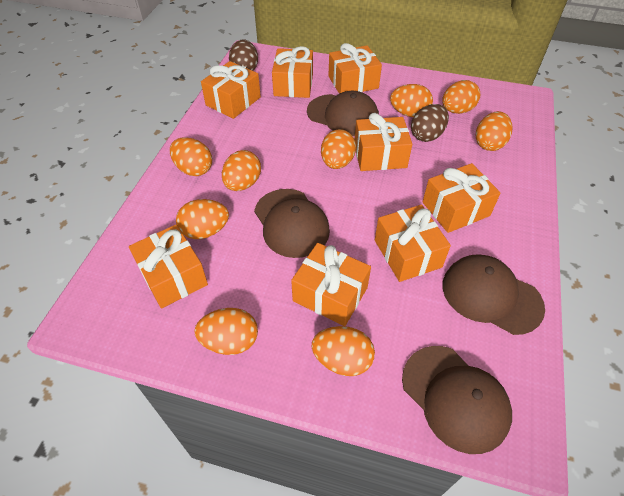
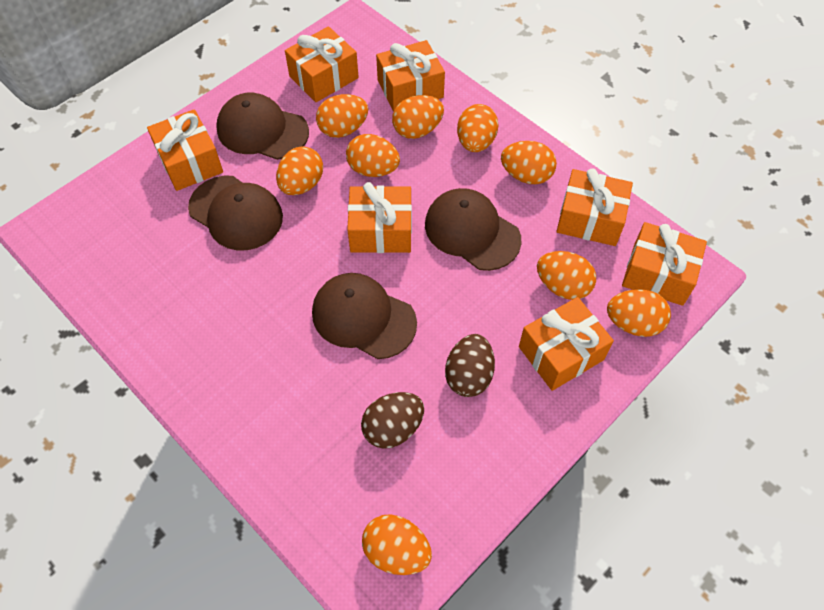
orange gift: [129,225,208,308] [201,61,261,119] [272,46,313,98] [291,243,371,326] [328,43,382,94] [355,113,412,171] [375,204,451,282] [423,163,501,233] = 8 -> [147,109,223,191] [285,26,359,102] [347,182,412,253] [376,40,445,112] [519,297,614,391] [557,168,633,246] [622,222,707,306] = 7

